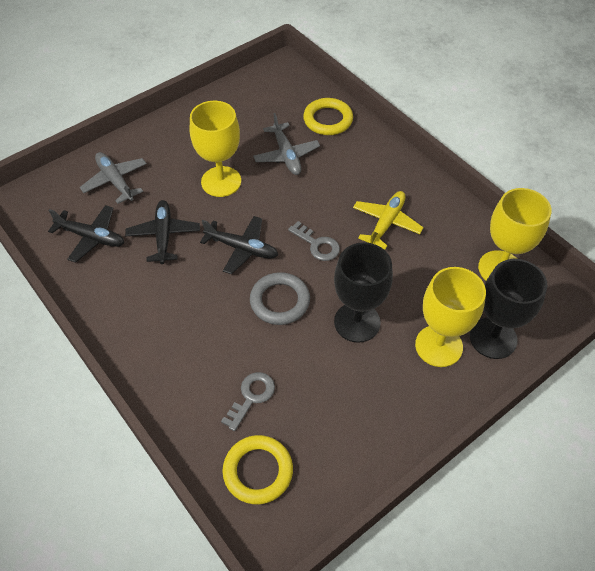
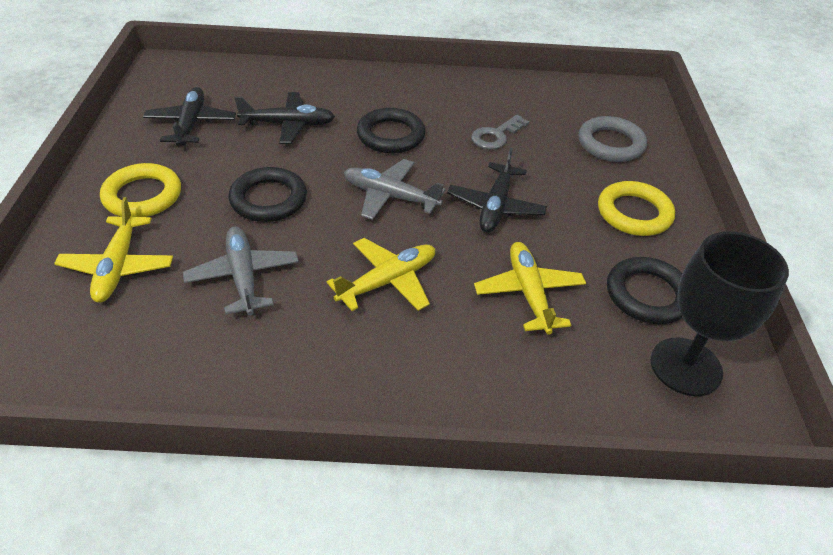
black goblet: [334,242,393,343] [470,259,547,359] = 2 -> [650,231,789,396] = 1
black ring: none = 0 -> [229,167,307,222] [357,108,425,153] [607,257,682,324] = 3
grey key: [221,372,275,431] [288,221,340,261] = 2 -> [471,115,529,149] = 1
yellow goblet: [190,101,241,197] [415,267,486,367] [478,188,552,280] = 3 -> none = 0
yellow plane: [353,191,424,249] = 1 -> [54,197,173,303] [327,238,435,311] [474,242,586,335] = 3

